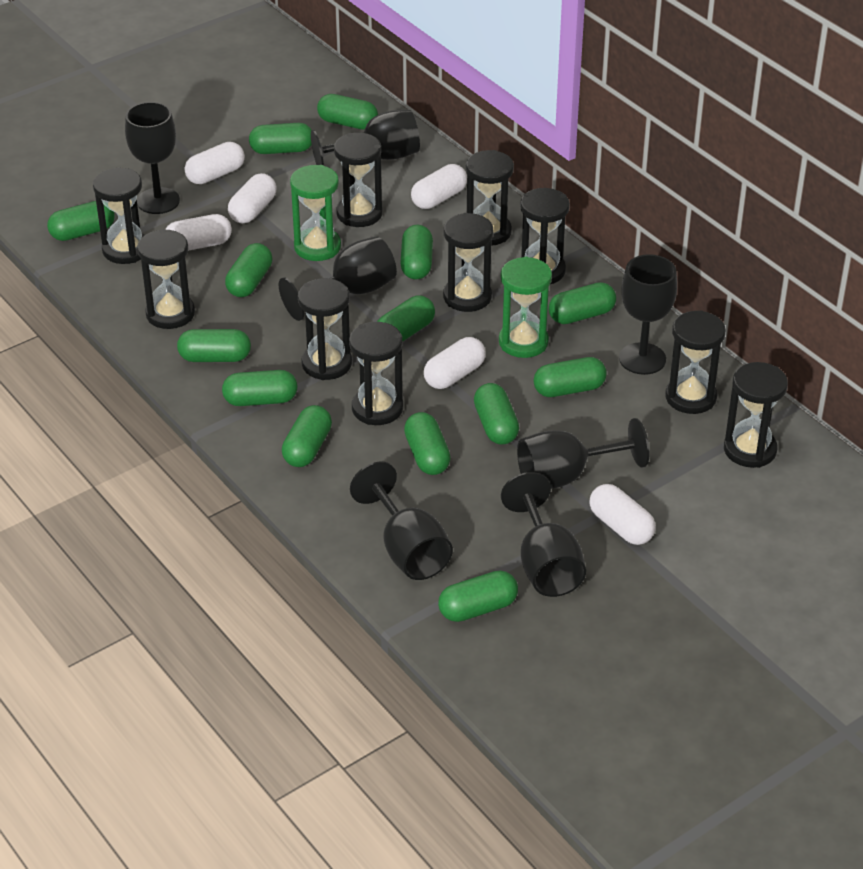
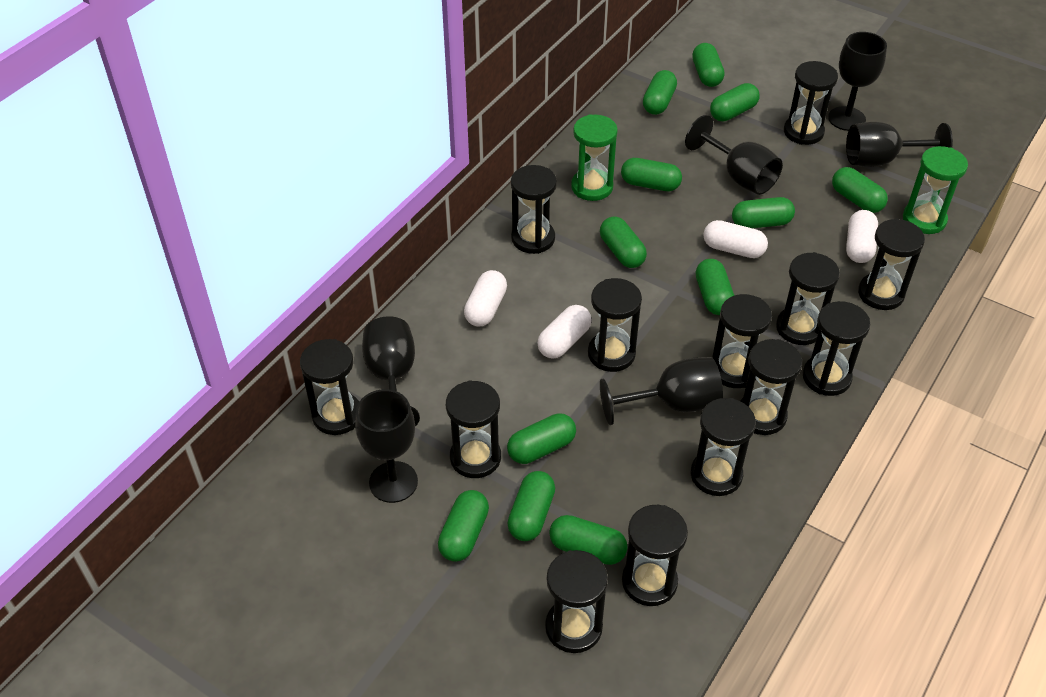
black goblet: [125,102,180,214] [279,236,397,321] [311,109,420,166] [350,462,453,580] [501,472,586,597] [517,418,650,489] [619,254,677,375] = 7 -> [355,389,418,503] [362,316,420,426] [600,357,723,425] [685,115,783,195] [828,32,887,131] [846,122,953,167] = 6
black hourglass: [93,168,145,264] [137,229,195,329] [298,278,352,380] [334,133,383,227] [349,322,403,425] [443,213,493,312] [466,150,514,246] [520,188,570,284] [665,310,726,414] [724,362,788,468] = 10 -> [300,339,359,435] [446,380,501,478] [511,165,557,254] [545,550,608,653] [588,278,642,372] [622,505,688,606] [691,398,756,496] [712,294,772,388] [740,339,802,435] [776,252,840,345] [784,61,838,145] [803,301,870,396] [858,219,925,310] = 13
green capsule: [47,201,115,241] [177,329,251,362] [222,370,298,406] [225,243,272,297] [249,123,312,154] [282,405,332,467] [317,94,378,130] [377,296,435,342] [400,225,433,279] [404,412,451,475] [438,571,518,622] [474,383,519,445] [533,357,607,397] [549,282,616,324] = 14 -> [438,490,489,562] [507,413,576,464] [507,471,555,541] [549,515,628,565] [600,216,647,268] [621,158,682,191] [643,70,677,115] [692,43,724,87] [696,259,734,315] [710,83,760,121] [732,197,795,228] [832,167,888,213] = 12
white capsule: [165,214,232,251] [185,142,245,184] [228,173,277,224] [411,164,467,209] [424,337,486,389] [589,484,656,545] = 6 -> [464,270,507,326] [537,305,592,359] [703,220,768,258] [846,210,878,263] = 4

